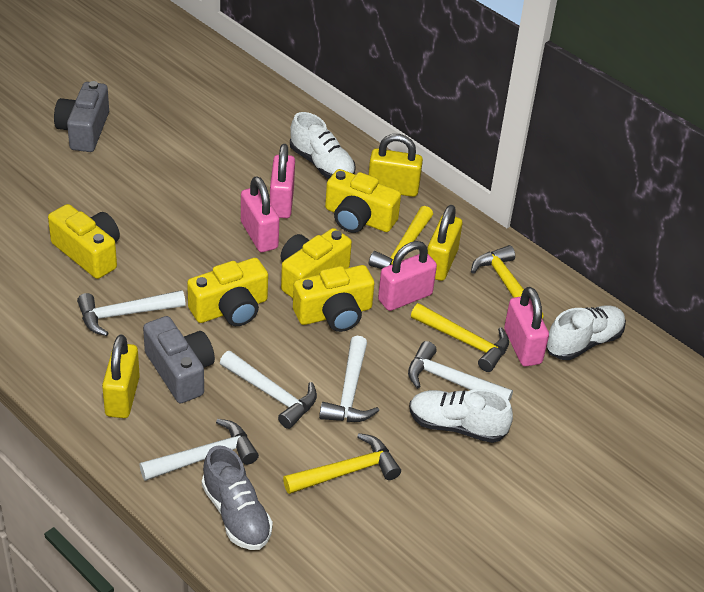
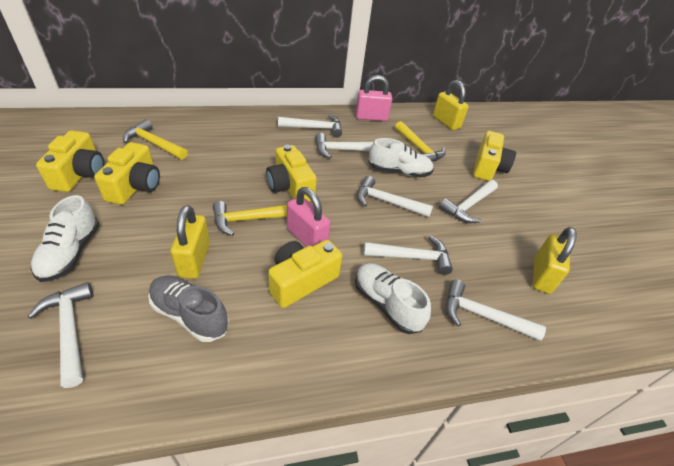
grey camera: [54,81,109,152] [143,316,215,404] = 2 -> none = 0
pink padlock: [241,176,279,252] [270,144,295,218] [378,241,437,311] [504,287,549,367] = 4 -> [287,187,330,247] [356,75,392,121] = 2
white hammer: [77,290,186,336] [139,419,259,481] [220,351,317,429] [319,336,379,422] [408,341,513,402] = 5 -> [28,282,94,388] [278,114,342,137] [315,133,374,158] [357,176,433,217] [363,235,453,275] [439,180,498,223] [446,280,546,341] = 7
yellow hammer: [283,433,401,494] [369,206,433,269] [411,303,509,372] [471,245,544,318] = 4 -> [123,119,188,160] [213,201,287,236] [395,121,446,162] = 3

